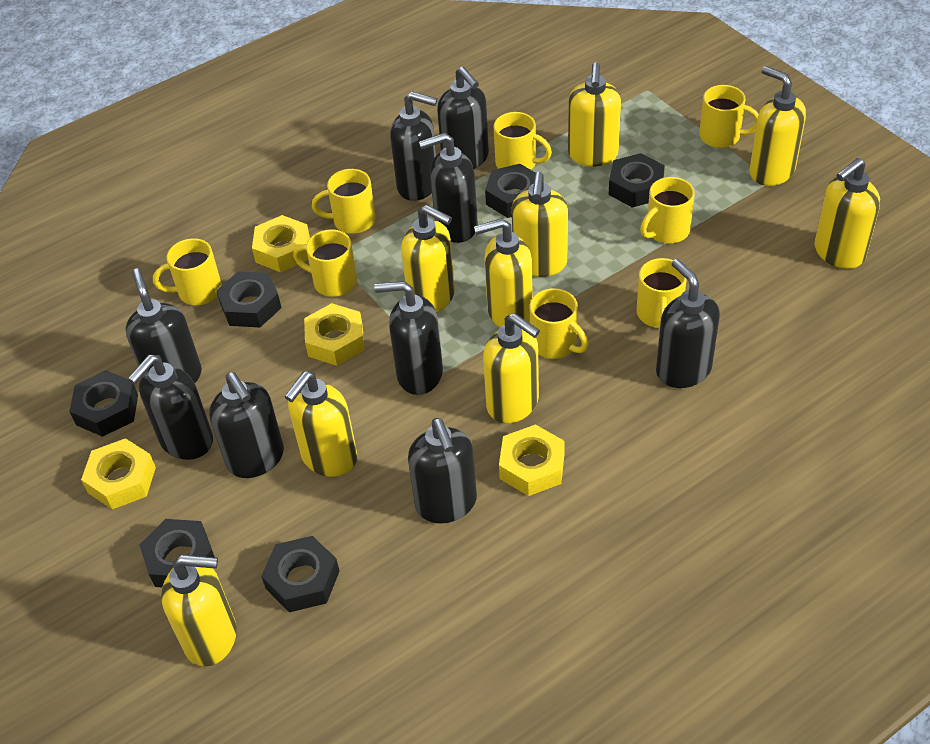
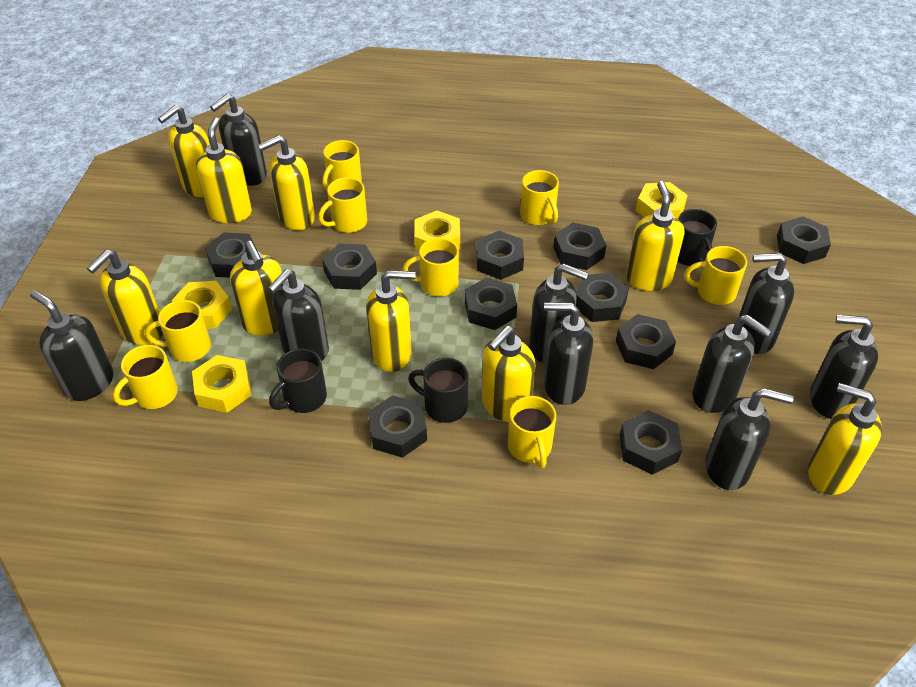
black mug: none = 0 -> [269,348,327,413] [408,358,468,423] [677,209,717,266] = 3
black nut: [69,370,138,437] [140,519,215,587] [216,272,281,327] [261,536,340,612] [485,164,535,218] [609,153,665,208] = 6 -> [205,232,257,278] [322,243,377,290] [368,395,427,458] [465,278,517,330] [476,231,524,280] [553,222,606,270] [576,272,629,322] [616,314,676,369] [620,410,682,475] [777,217,831,264] = 10

